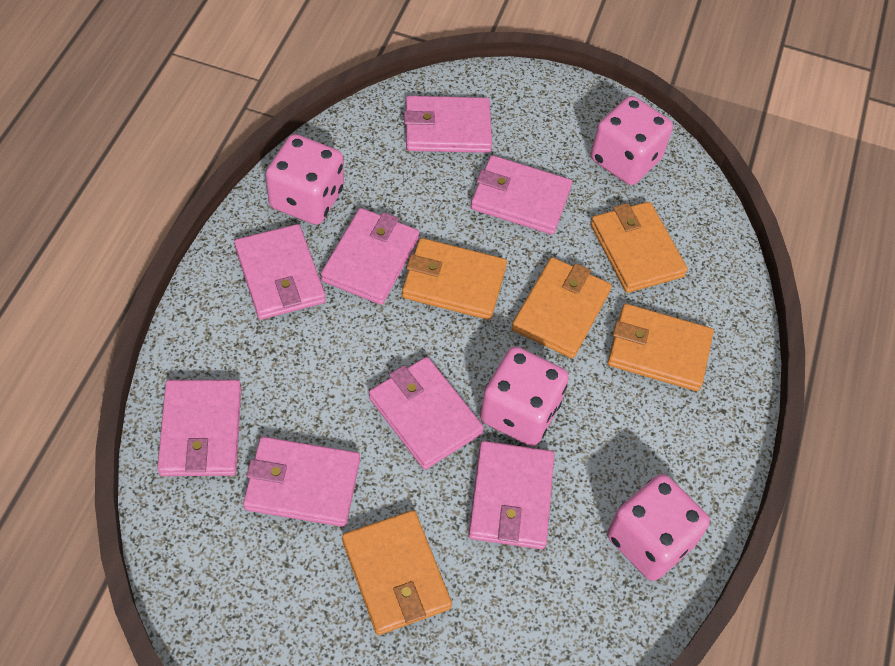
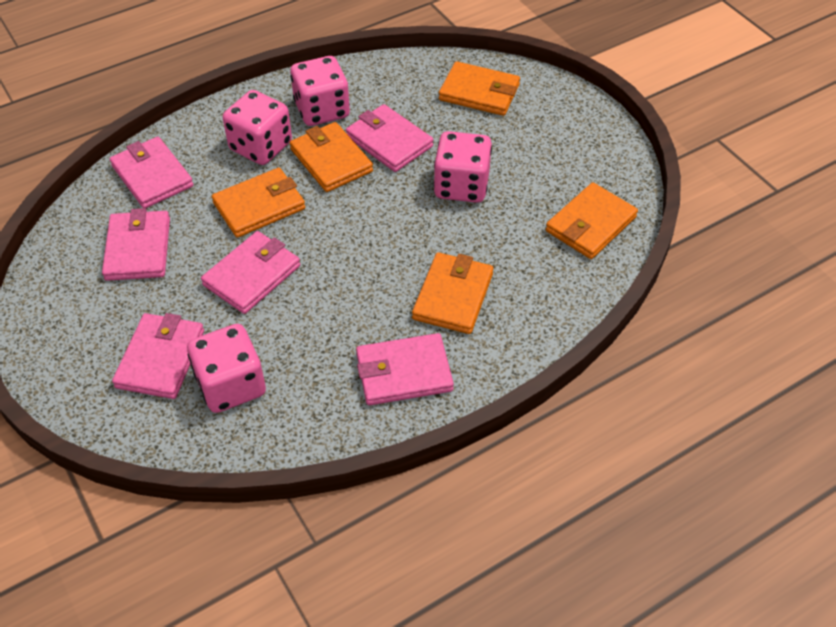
pink wallet: [157,380,241,476] [234,224,326,320] [243,437,360,527] [321,208,420,305] [369,357,484,470] [404,96,492,153] [469,441,554,549] [471,155,572,235] = 8 -> [102,208,170,281] [110,137,194,208] [112,313,204,399] [201,231,300,314] [346,104,433,172] [356,333,454,405] = 6

